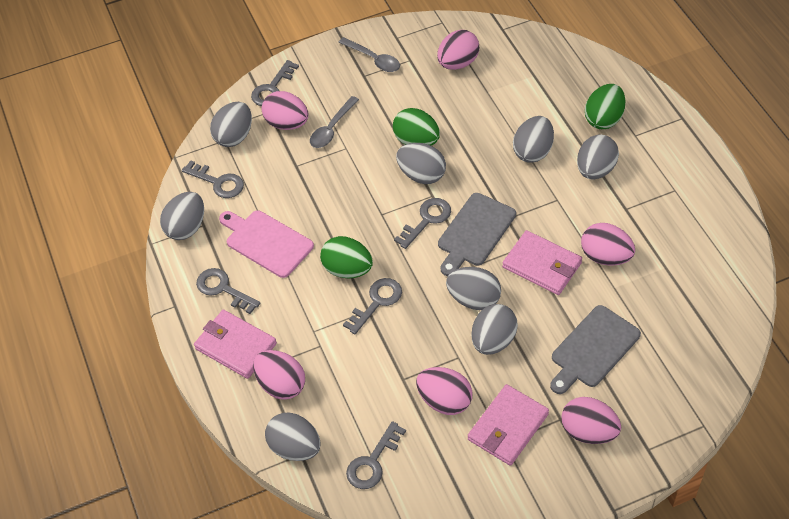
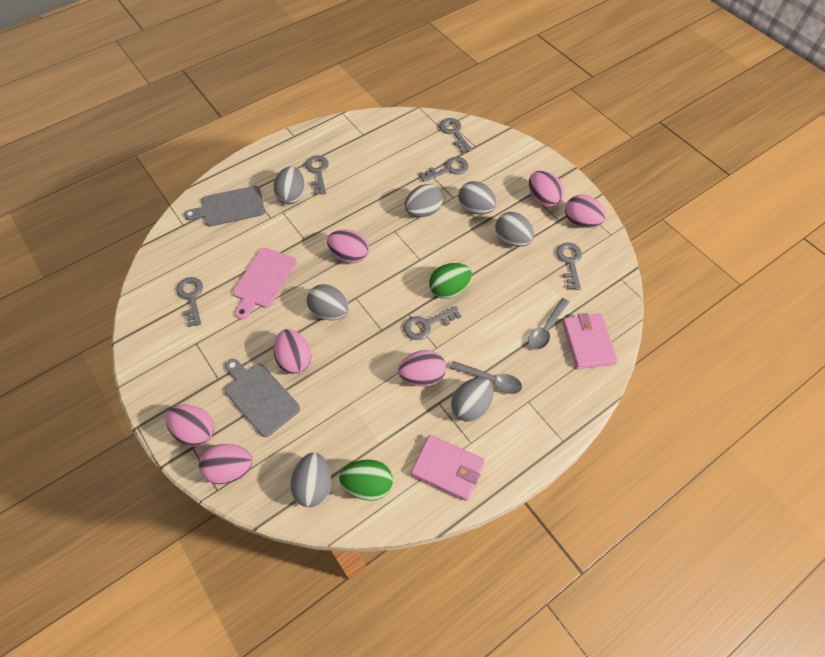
green egg: [320,236,373,278] [393,108,440,146] [585,84,626,129] = 3 -> [339,459,393,501] [429,263,472,299] = 2
grey egg: [160,192,204,240] [210,102,252,147] [265,413,321,461] [396,143,446,184] [446,267,501,310] [471,304,518,355] [513,116,554,163] [577,135,619,179] = 8 -> [273,166,305,205] [290,453,331,507] [307,284,349,320] [404,184,443,217] [451,377,494,422] [458,181,497,214] [495,212,534,247] = 7
pink egg: [253,350,305,400] [262,91,308,130] [416,367,472,415] [437,30,480,70] [561,397,621,444] [581,223,635,266] = 6 -> [166,405,214,447] [199,444,253,484] [274,329,311,374] [327,229,369,263] [398,350,446,387] [529,171,564,207] [565,195,606,228] = 7
pink wallet: [194,310,277,379] [468,384,549,466] [502,230,582,295] = 3 -> [411,435,485,501] [562,313,618,369] = 2

